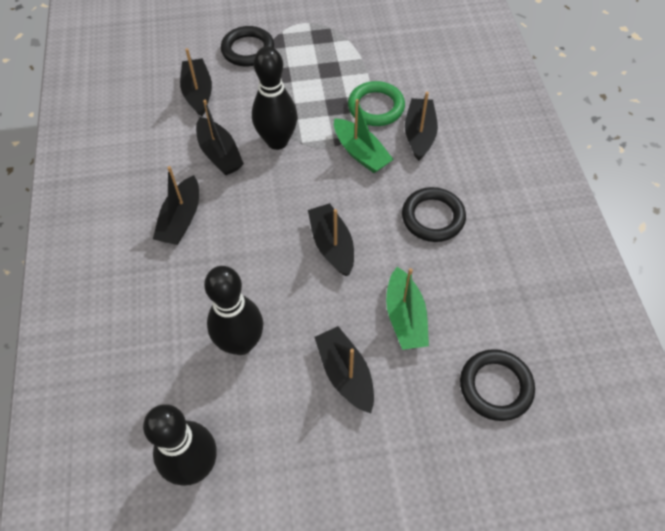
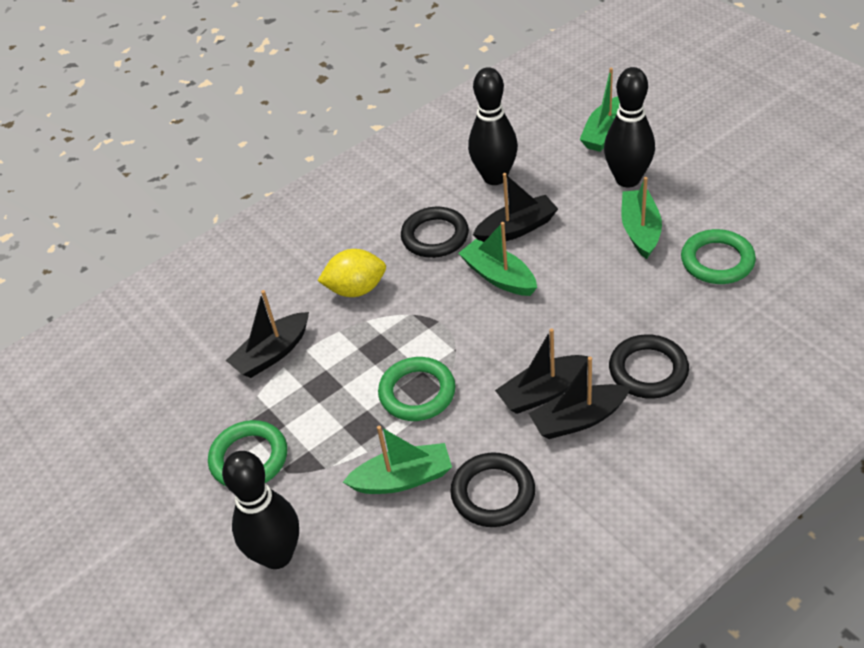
black boat: [153,166,199,245] [180,48,212,117] [196,100,244,175] [308,203,354,276] [315,326,374,413] [405,92,438,161] = 6 -> [226,290,309,378] [473,173,558,242] [495,328,590,414] [529,357,631,439] = 4
green boat: [334,99,394,173] [386,267,429,350] = 2 -> [343,426,452,494] [458,222,537,296] [580,68,620,152] [621,177,662,259] = 4
green ring: [348,81,405,126] = 1 -> [208,420,287,487] [378,357,456,421] [681,229,756,284] = 3
yellow lemon: none = 0 -> [318,249,386,297] = 1

